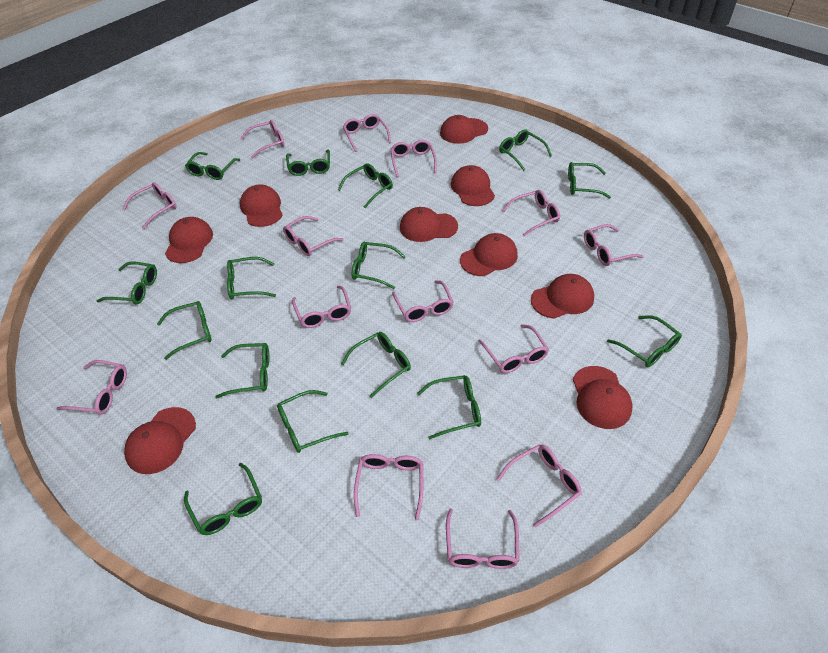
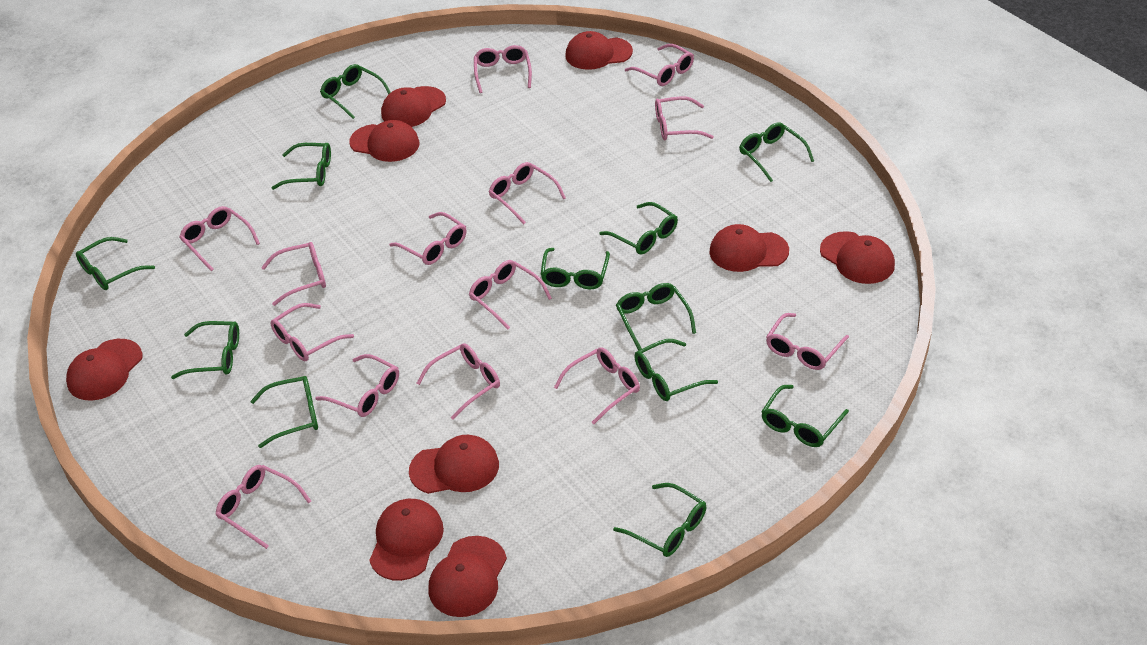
green glasses: [97,262,157,304] [157,301,212,360] [184,463,262,535] [185,152,240,180] [215,343,270,399] [227,257,276,300] [277,390,349,453] [286,150,330,176] [338,163,393,208] [341,332,411,398] [352,242,405,289] [417,375,481,439] [499,130,552,171] [568,162,611,199] [607,315,682,367] = 15 -> [76,237,155,290] [171,321,239,379] [250,376,318,448] [272,143,331,190] [320,64,391,119] [541,248,610,289] [599,202,678,255] [613,483,707,557] [616,283,696,351] [634,339,718,401] [739,122,814,182] [761,385,849,447] = 12

